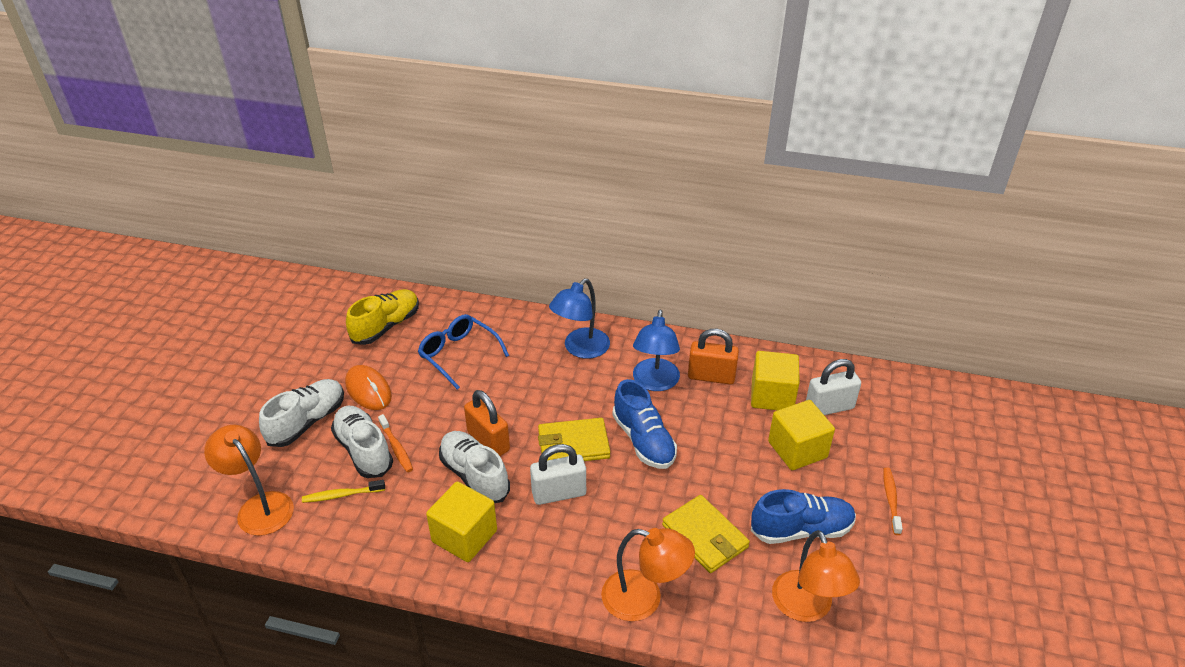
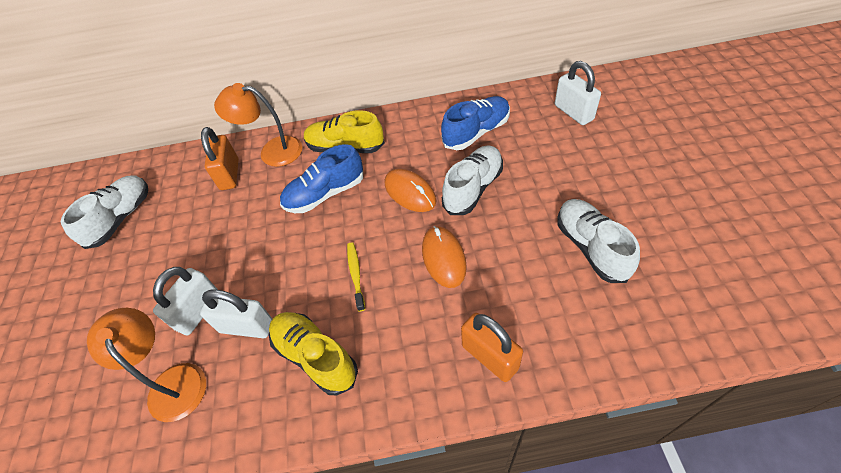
blue glasses: [418,314,509,390] = 1 -> none = 0
blue lamp: [549,279,610,359] [633,310,680,391] = 2 -> none = 0
orange lamp: [204,425,294,536] [601,528,695,621] [772,530,860,622] = 3 -> [87,308,206,422] [214,83,302,167] = 2
orange mouse: [345,365,392,410] = 1 -> [385,169,436,212] [422,226,467,288] = 2
orange toothbrush: [378,414,413,472] [883,467,903,535] = 2 -> none = 0
white padlock: [530,444,586,505] [806,359,861,415] = 2 -> [153,267,218,335] [200,290,272,338] [555,61,601,125] = 3
yellow cube: [426,481,497,562] [751,351,800,410] [768,400,835,470] = 3 -> none = 0
yellow shoe: [346,289,419,345] = 1 -> [269,312,358,395] [304,110,385,153] = 2
yellow wallet: [538,418,610,461] [662,495,750,573] = 2 -> none = 0

